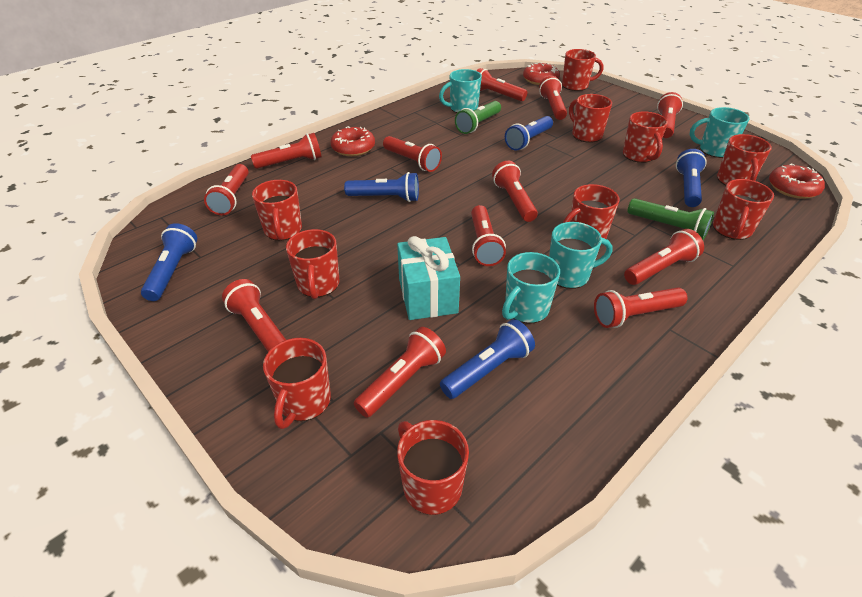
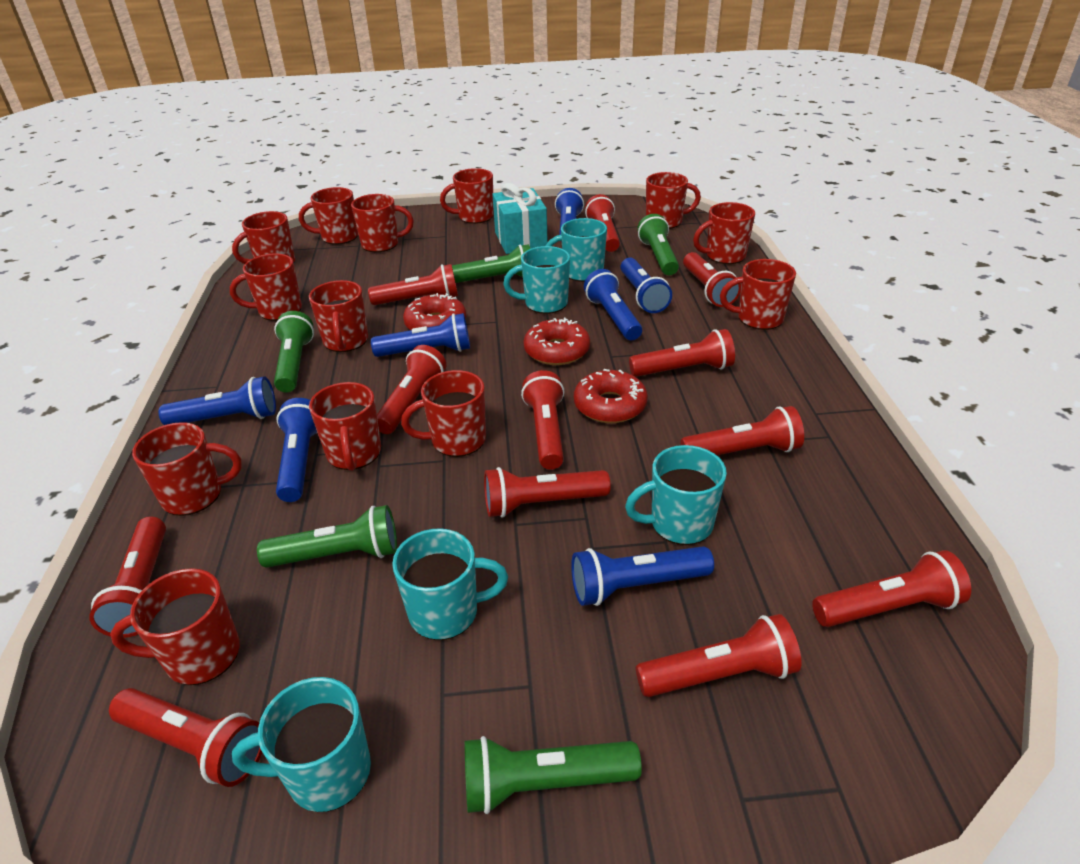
blue flashlight: [141,223,197,301] [344,172,419,202] [440,319,535,399] [505,116,553,151] [676,149,707,207] = 5 -> [159,376,276,425] [276,398,317,502] [371,313,470,357] [555,188,584,242] [571,546,714,606] [584,269,642,340] [620,258,672,313] = 7
green flashlight: [455,101,501,134] [628,198,714,240] = 2 -> [257,505,397,568] [274,311,314,393] [452,244,530,283] [465,736,642,814] [637,214,679,275] = 5
red mug: [252,180,302,241] [263,338,331,429] [286,229,340,299] [397,420,469,515] [562,49,603,91] [563,184,619,239] [569,94,612,143] [623,111,668,163] [713,179,774,240] [717,134,772,185] = 10 -> [110,568,240,685] [132,422,242,516] [230,254,302,321] [232,211,295,264] [299,187,358,245] [309,280,368,352] [309,382,381,471] [351,194,414,252] [401,370,486,457] [440,168,494,224] [646,172,701,229] [693,202,755,264] [720,259,796,330] = 13
turquoise mug: [439,69,482,113] [502,252,560,324] [549,222,613,289] [690,107,749,158] = 4 -> [232,677,371,812] [392,528,508,640] [503,246,570,314] [545,218,607,282] [625,445,727,545] = 5

